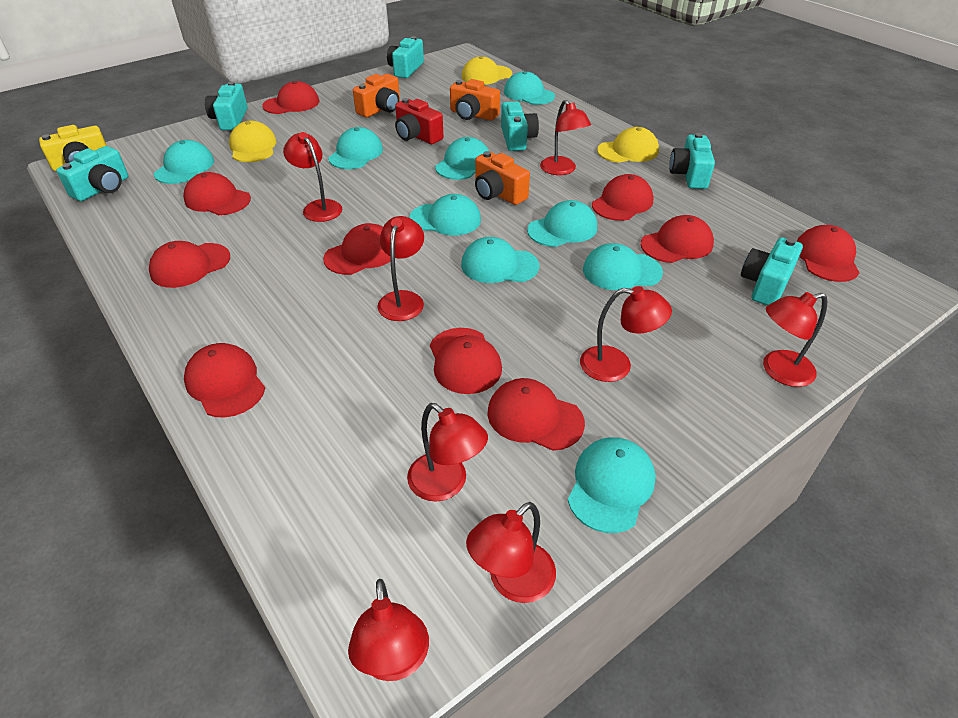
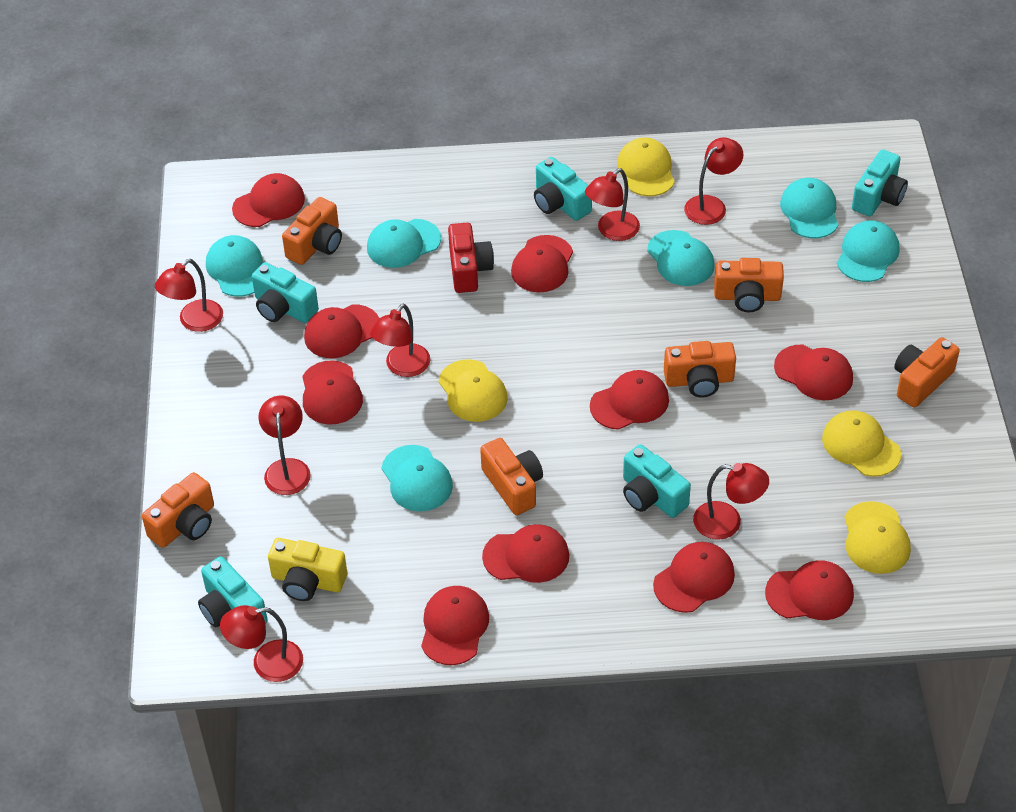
orange camera: [353,74,400,117] [450,79,500,121] [475,151,530,205] = 3 -> [142,472,214,548] [282,197,342,265] [480,438,543,515] [664,341,736,397] [714,258,784,312] [894,337,960,407] = 6
red lamp: [283,132,342,222] [348,579,429,681] [377,216,424,321] [407,403,488,502] [466,502,556,603] [540,100,591,175] [580,286,672,382] [763,292,827,387] = 8 -> [155,259,223,332] [220,605,303,682] [258,395,311,495] [370,304,430,377] [585,168,640,241] [684,138,743,225] [693,463,769,540] = 7
turquoise camera: [56,146,128,201] [205,82,248,130] [387,36,424,78] [501,101,539,151] [669,133,715,189] [741,237,803,305] = 6 -> [198,556,268,628] [252,262,319,323] [534,157,592,221] [623,444,691,518] [852,149,908,216] = 5
turquoise cap: [154,140,214,184] [328,127,383,169] [409,194,481,235] [435,137,489,180] [461,237,539,283] [504,71,555,105] [527,200,597,247] [568,437,656,533] [583,243,663,290] = 9 -> [206,235,263,297] [367,219,441,268] [381,445,453,512] [647,230,715,286] [780,178,838,238] [837,220,900,282] = 6
yellow cap: [229,121,277,162] [462,56,512,85] [597,127,659,163] = 3 -> [439,359,508,422] [617,138,675,196] [822,410,901,477] [844,501,911,574] = 4

